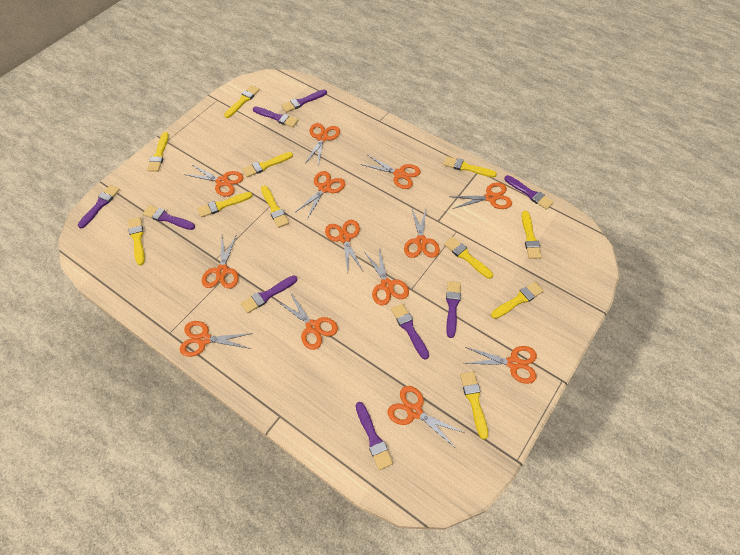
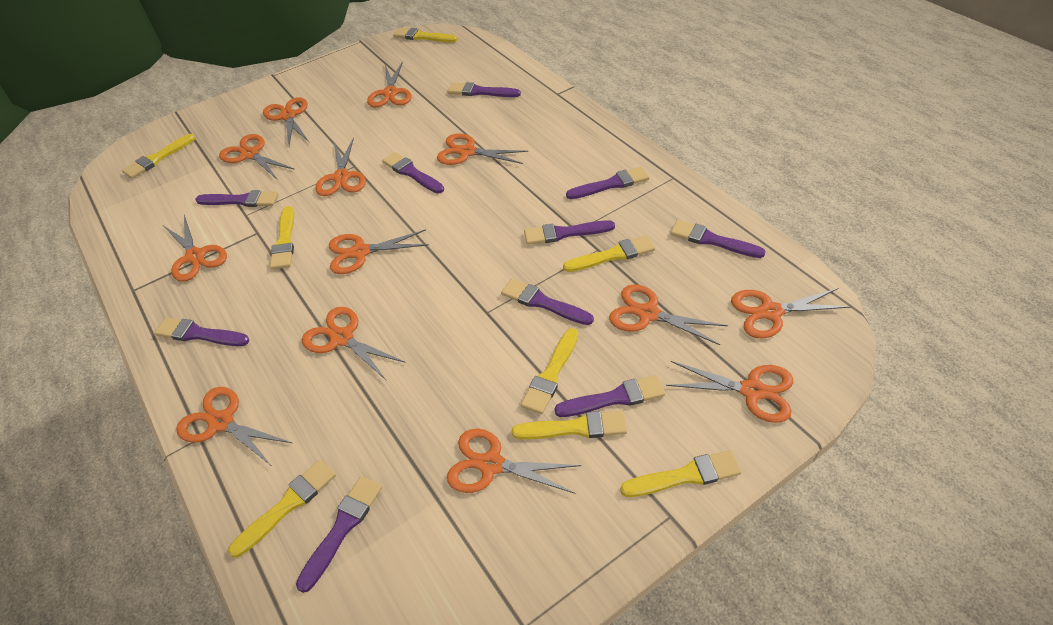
purple brush: [78,185,120,228] [143,205,195,230] [241,275,297,313] [253,106,298,127] [281,90,327,113] [356,402,393,470] [391,303,429,360] [446,281,461,338] [504,175,554,210] = 9 -> [155,317,249,346] [195,190,278,207] [296,476,382,593] [382,152,444,194] [448,82,521,97] [501,279,594,325] [524,220,615,245] [554,375,665,417] [566,167,649,199] [670,220,766,258] = 10
yellow brush: [128,217,145,265] [147,132,169,172] [197,192,252,218] [224,85,260,118] [242,152,293,177] [261,186,289,228] [443,156,497,177] [444,237,493,279] [460,371,488,440] [491,282,544,319] [522,211,542,259] = 11 -> [122,134,195,179] [228,460,336,558] [270,206,294,269] [393,28,457,42] [512,411,627,439] [521,328,578,414] [563,235,655,272] [620,450,741,497] = 8

